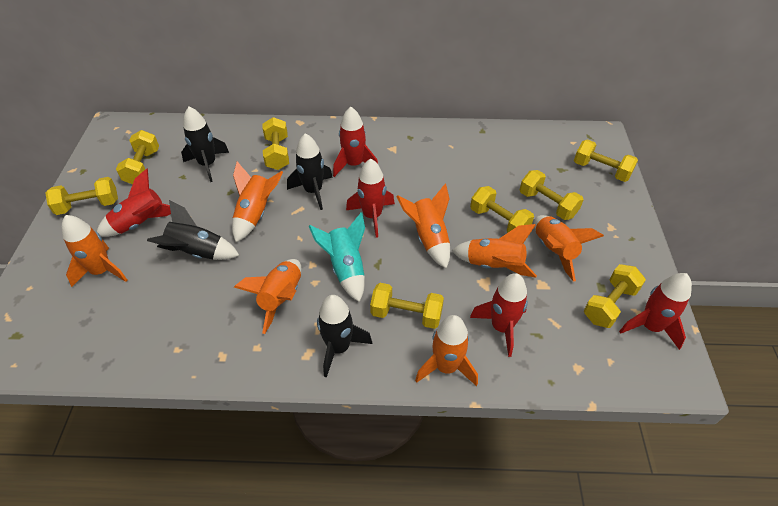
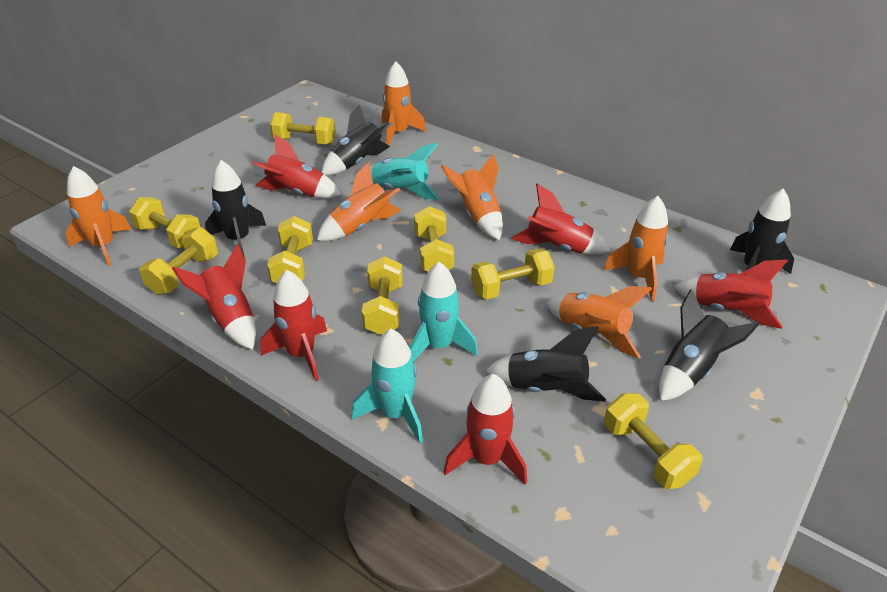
black rocket: [147,200,240,260] [181,107,229,182] [287,133,333,210] [317,295,373,378] = 4 -> [205,160,266,258] [322,104,393,175] [486,326,606,402] [659,289,759,401] [730,188,794,274] = 5
orange rocket: [62,215,127,287] [232,162,283,242] [234,259,301,334] [396,183,450,269] [415,315,478,386] [451,224,537,277] [534,215,604,282] = 7 -> [65,166,132,266] [317,162,401,241] [382,62,426,145] [441,154,503,240] [547,286,652,359] [603,196,669,301] = 6
red rocket: [97,169,171,237] [333,107,378,177] [346,158,395,238] [470,273,528,357] [619,273,692,350] = 5 -> [172,244,256,350] [252,134,341,198] [260,270,327,381] [444,374,527,485] [511,183,610,255] [674,259,788,329] = 6
turquoise rocket: [309,212,365,302] = 1 -> [352,328,423,443] [370,143,440,200] [409,262,478,362] = 3

